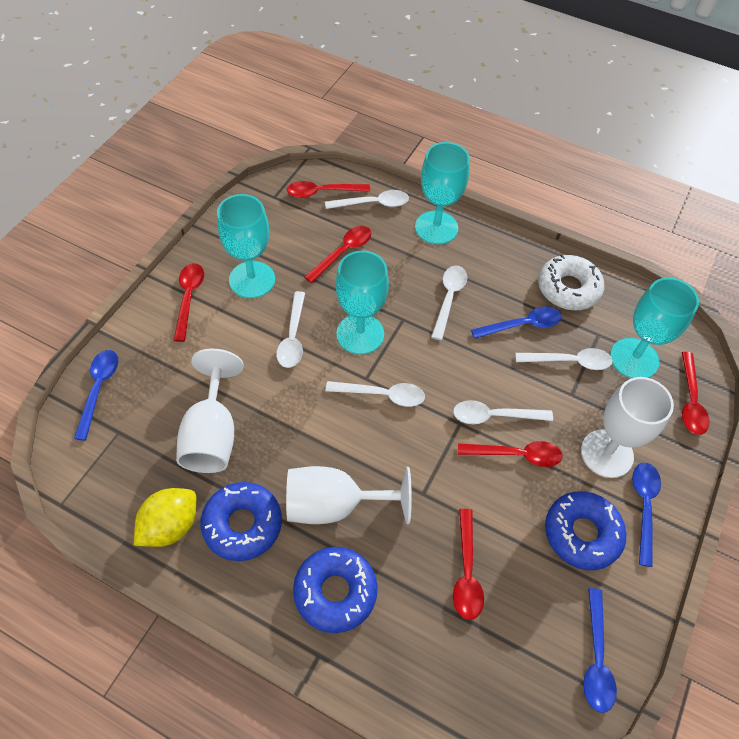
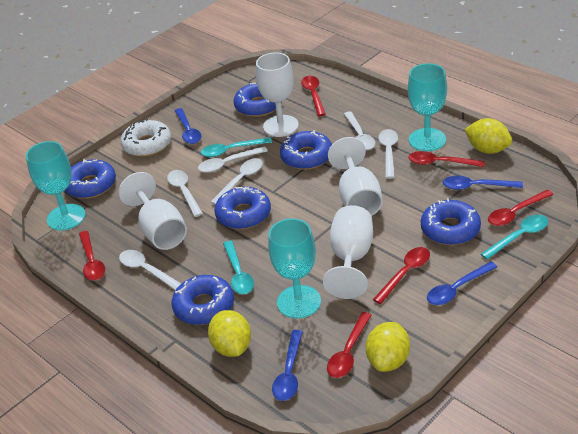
blue donut: [200,482,282,561] [293,547,378,633] [545,492,626,570] = 3 -> [65,159,116,199] [172,275,234,325] [214,186,271,230] [234,83,282,117] [280,130,332,170] [421,198,481,245] = 6
turquoise goblet: [217,194,275,298] [336,251,389,354] [415,142,470,244] [610,277,699,378] = 4 -> [26,141,85,231] [268,218,321,319] [408,63,447,151] = 3
turquoise spoon: none = 0 -> [201,137,272,157] [223,241,254,294] [481,215,548,260] = 3
white goblet: [176,349,244,473] [286,466,412,524] [581,377,674,478] = 3 -> [119,172,187,250] [256,52,299,137] [323,205,373,299] [328,137,383,216] = 4
yellow lemon: [134,488,197,547] = 1 -> [208,310,251,357] [366,322,410,372] [464,118,512,154] = 3

